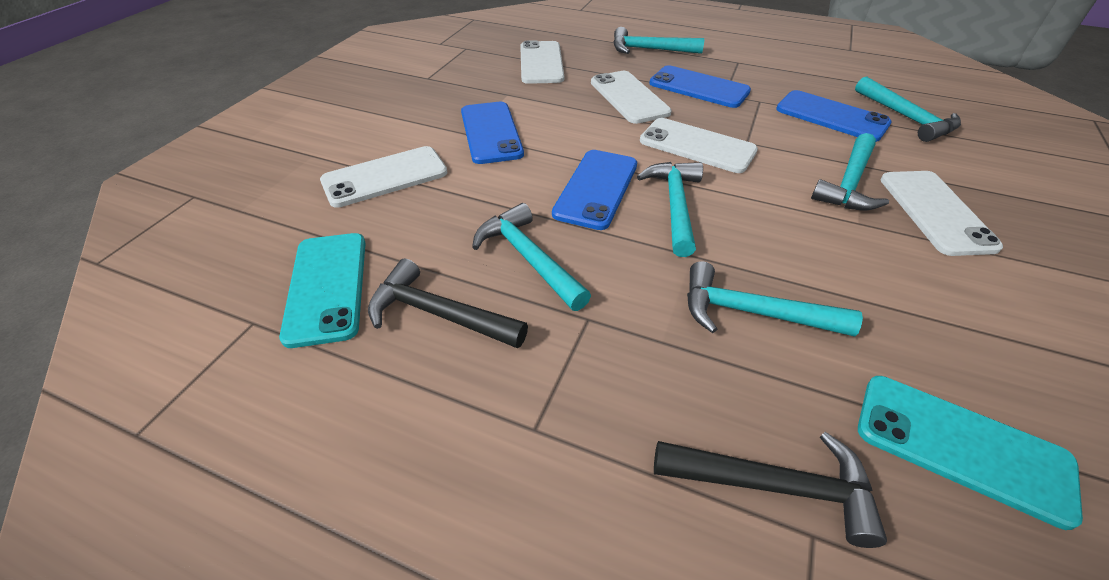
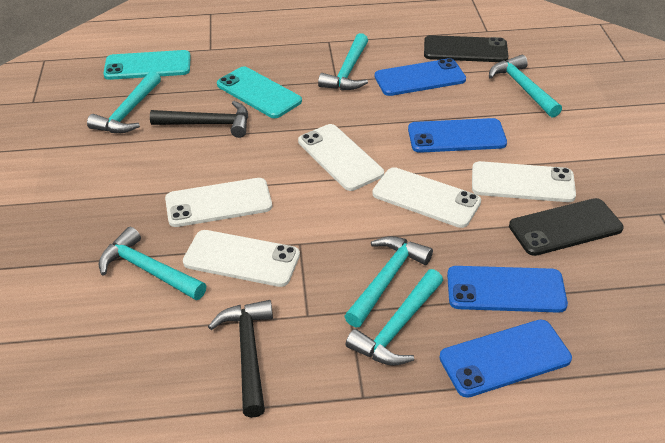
black phone: none = 0 -> [424,35,508,62] [509,198,623,256] = 2

